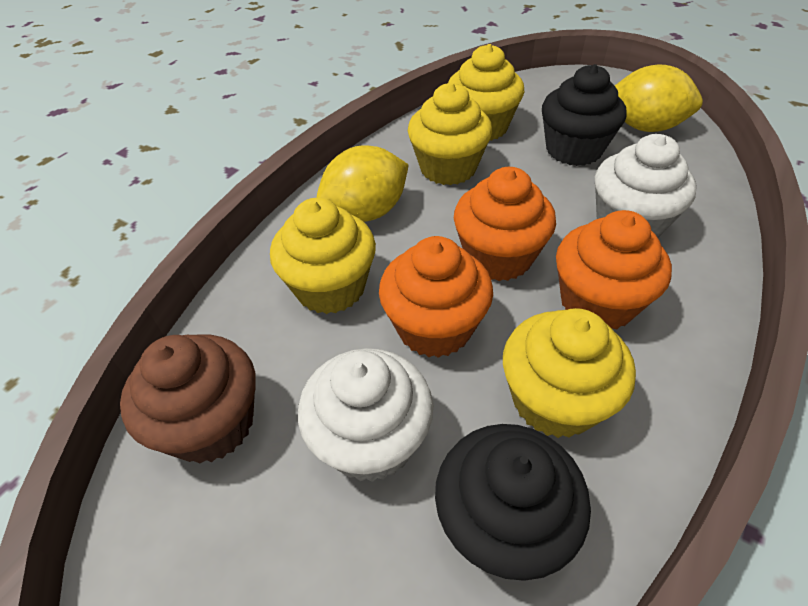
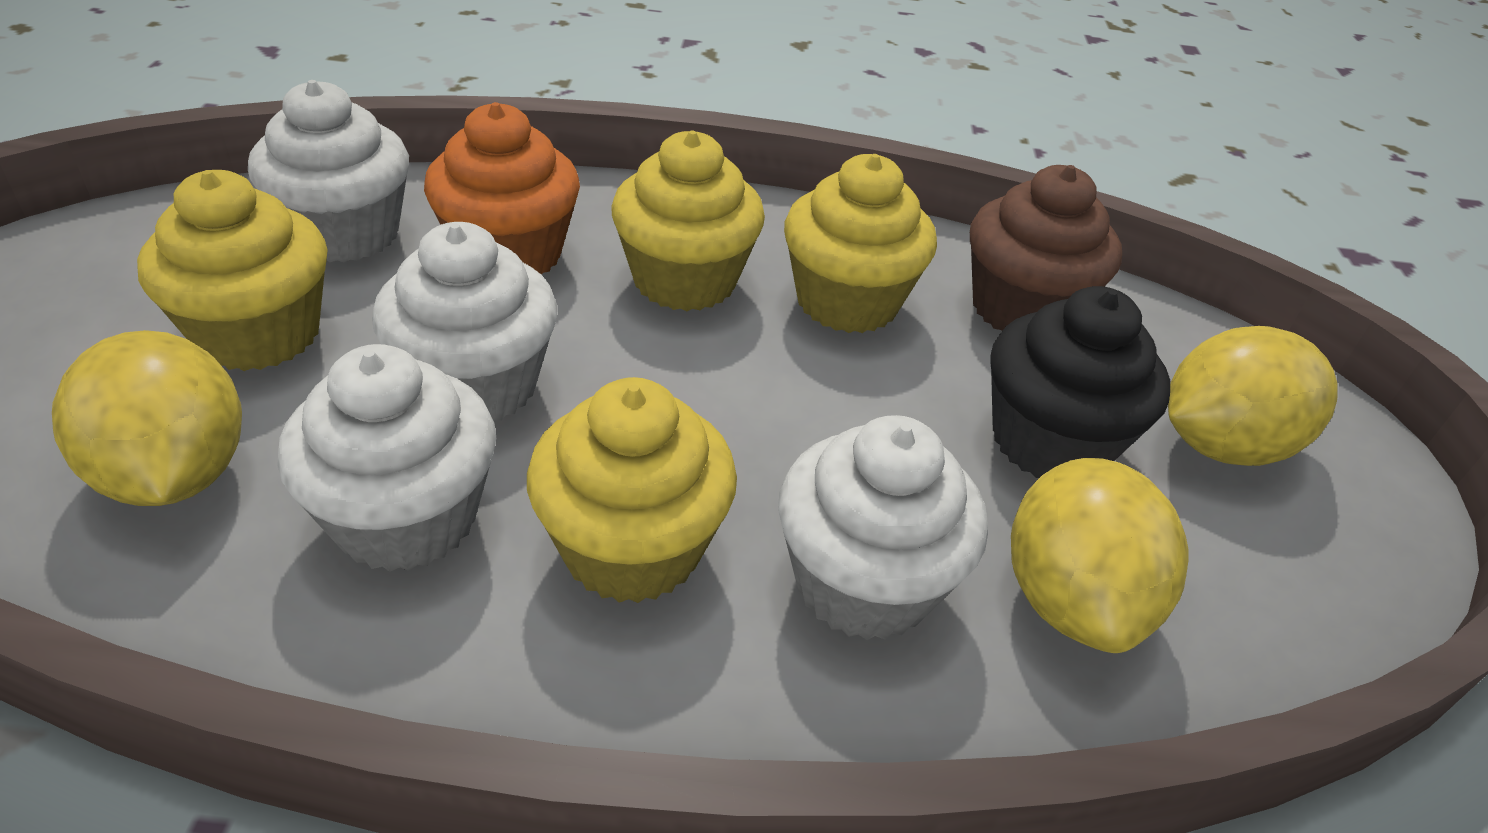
black cupcake: [435,424,591,581] [542,64,627,166] = 2 -> [990,286,1170,478] = 1
orange cupcake: [379,236,493,358] [454,167,556,281] [556,210,672,329] = 3 -> [424,102,580,275] = 1
white cupcake: [298,348,433,482] [595,134,697,238] = 2 -> [248,80,409,262] [277,344,496,572] [372,222,557,421] [778,415,988,640] = 4
yellow lemon: [316,145,409,222] [615,65,703,132] = 2 -> [52,330,242,506] [1011,458,1188,653] [1168,326,1338,466] = 3

